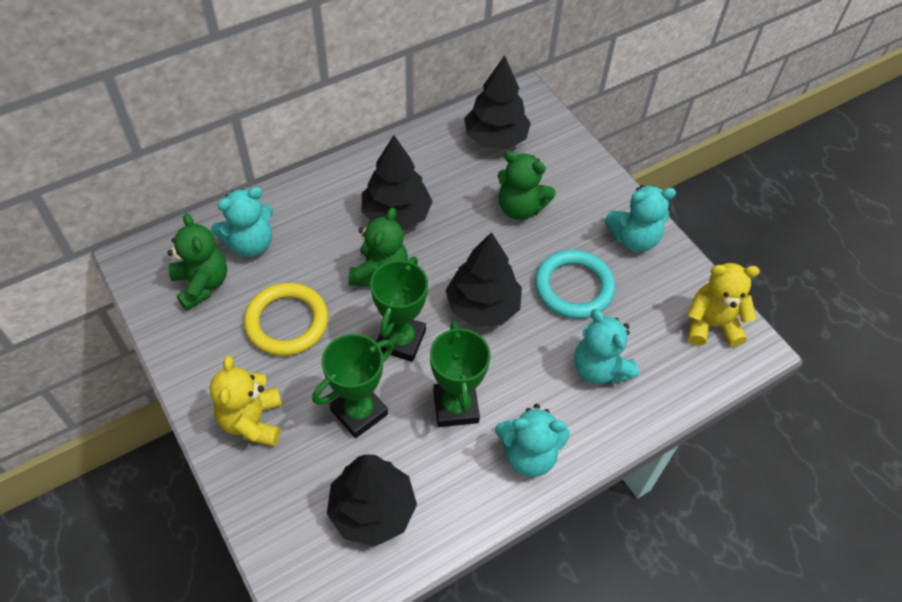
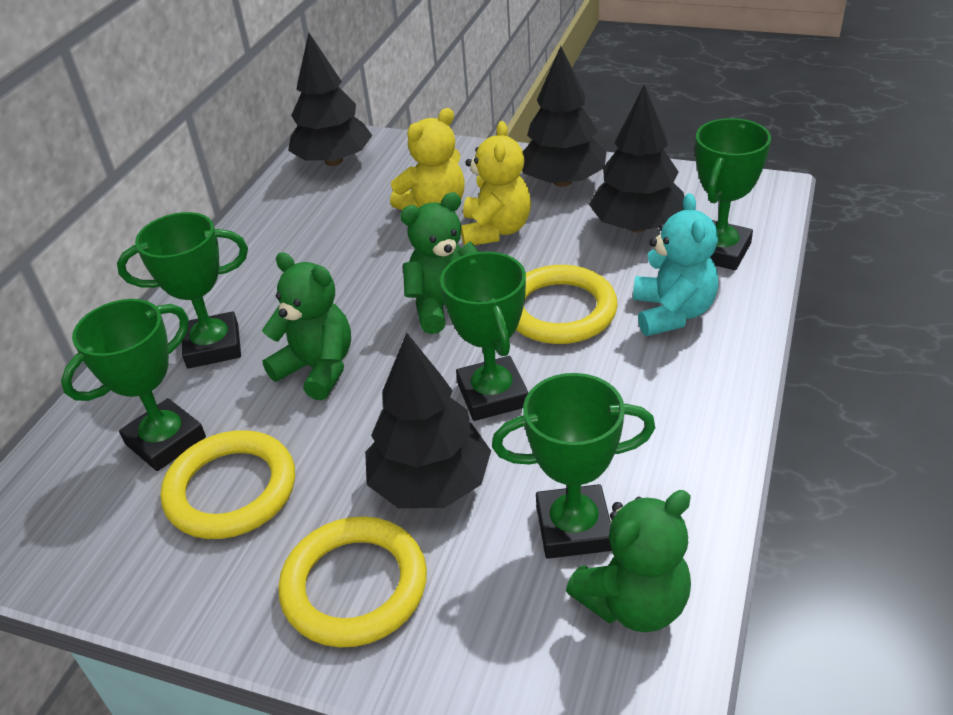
green trophy: [312,334,394,438] [370,256,428,362] [430,321,491,427] = 3 -> [61,299,206,471] [117,212,248,369] [440,251,528,421] [492,373,655,559] [695,118,771,270] = 5
turquoise ring: [535,250,615,319] = 1 -> none = 0
turquoise teddy bear: [211,187,273,257] [495,404,570,477] [574,309,639,385] [604,185,676,252] = 4 -> [633,193,718,336] = 1
yellow ring: [244,283,328,356] = 1 -> [160,430,295,539] [278,516,427,647] [516,265,618,344] = 3

